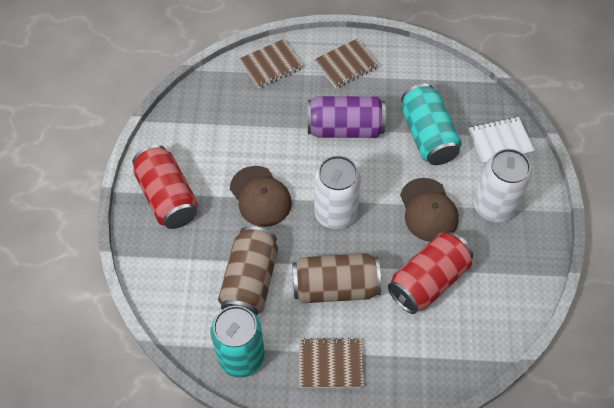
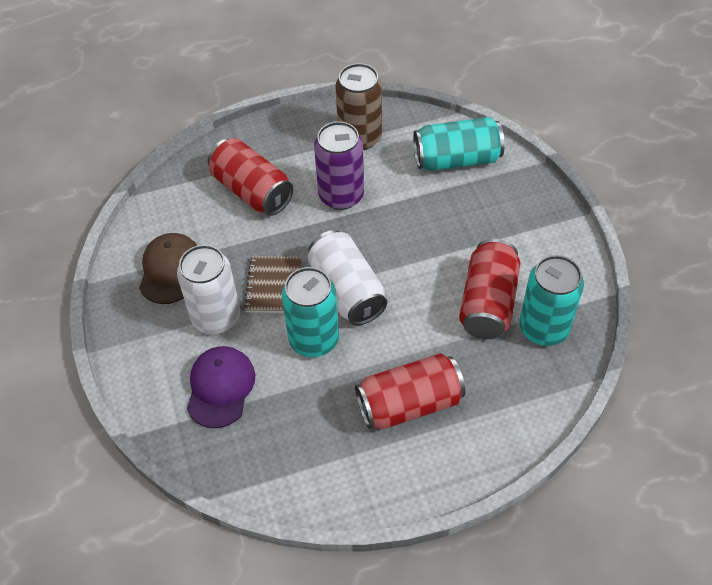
brown can: [218,226,278,316] [292,253,381,303] = 2 -> [335,63,382,150] = 1
brown cap: [230,166,292,227] [400,178,459,242] = 2 -> [139,233,198,304] = 1
brown notebook: [239,39,303,88] [299,338,364,388] [314,39,379,88] = 3 -> [244,256,301,313] = 1
purple cap: none = 0 -> [187,346,255,428] = 1
red can: [133,145,198,229] [388,232,473,314] = 2 -> [208,138,293,216] [355,353,466,429] [459,239,520,339] = 3
turquoise can: [210,306,265,378] [401,84,462,165] = 2 -> [282,267,339,357] [413,117,504,171] [519,255,584,346] = 3
white notebook: [468,117,535,164] = 1 -> none = 0

